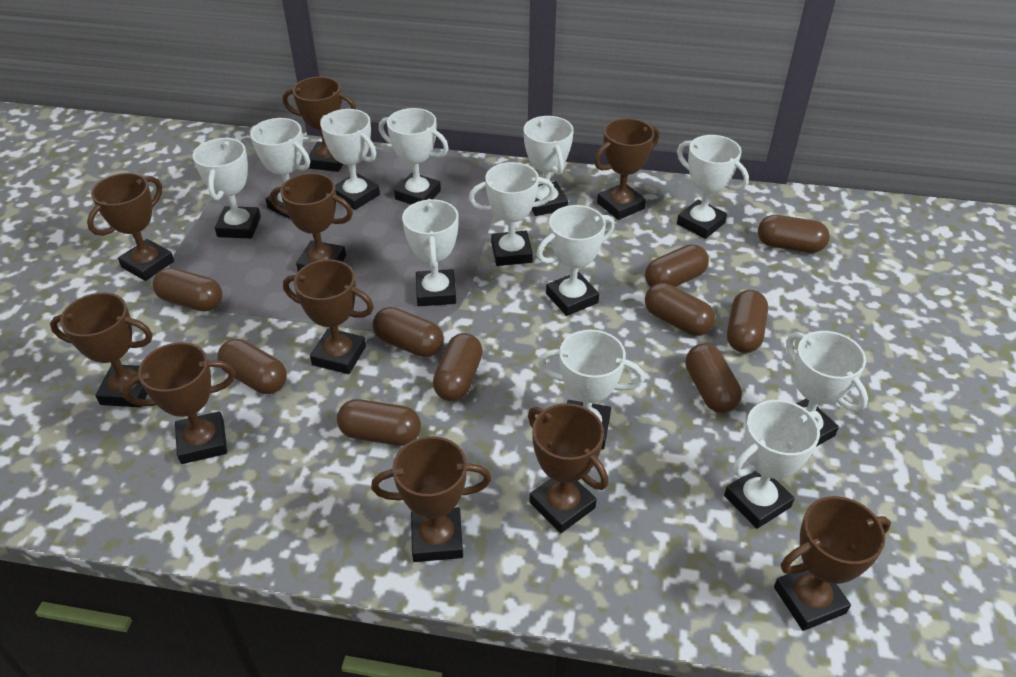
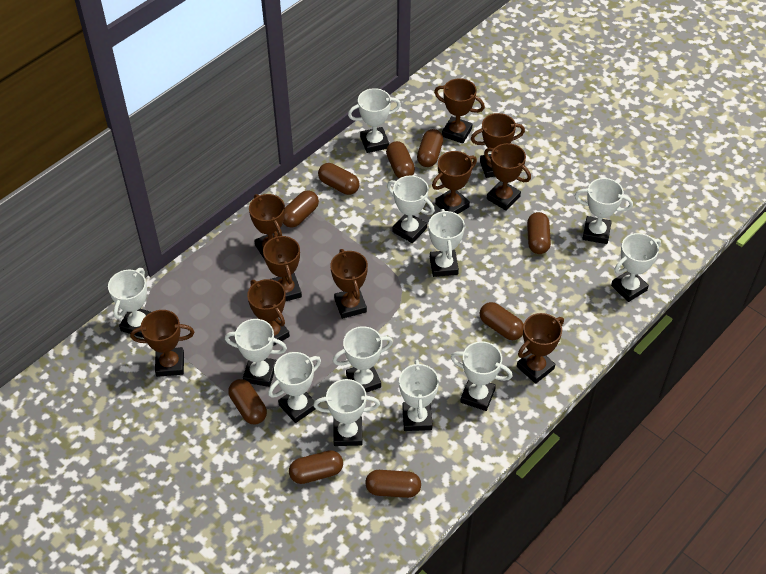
brown capsule: [152,268,223,312] [217,339,287,394] [337,399,421,446] [373,307,444,357] [433,333,483,401] [645,244,709,287] [645,283,715,336] [686,344,742,413] [727,290,768,353] [758,215,830,253] = 10 -> [228,379,267,424] [283,190,319,228] [289,450,343,484] [318,163,360,195] [365,470,421,498] [386,141,415,178] [417,129,443,167] [480,302,524,340] [527,212,551,254] = 9

